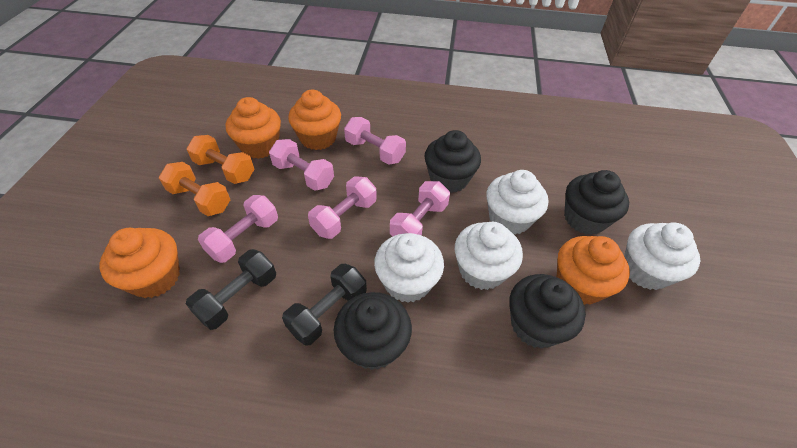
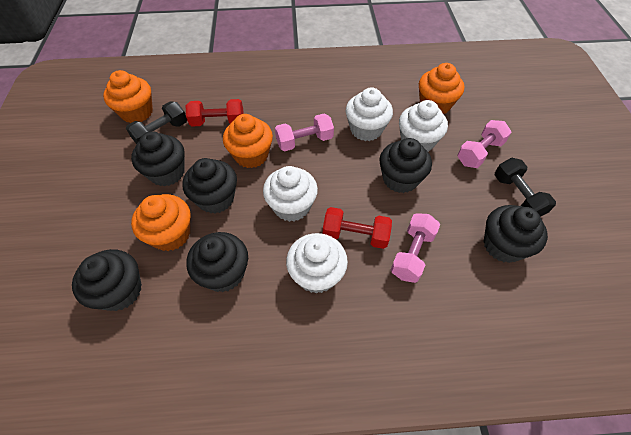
black cupcake: [334,292,412,370] [425,130,481,193] [509,274,586,348] [564,170,629,235] = 4 -> [72,249,142,311] [131,131,184,187] [182,158,237,213] [186,232,248,292] [380,138,432,193] [484,205,548,263] = 6
orange dumbbell: [159,162,230,216] [187,135,254,184] = 2 -> none = 0
pink dumbbell: [198,195,278,263] [269,139,334,191] [308,176,377,239] [344,117,406,165] [390,181,450,237] = 5 -> [275,114,334,151] [391,213,440,283] [457,120,512,168] = 3
red dumbbell: none = 0 -> [186,99,243,127] [323,207,392,249] = 2

